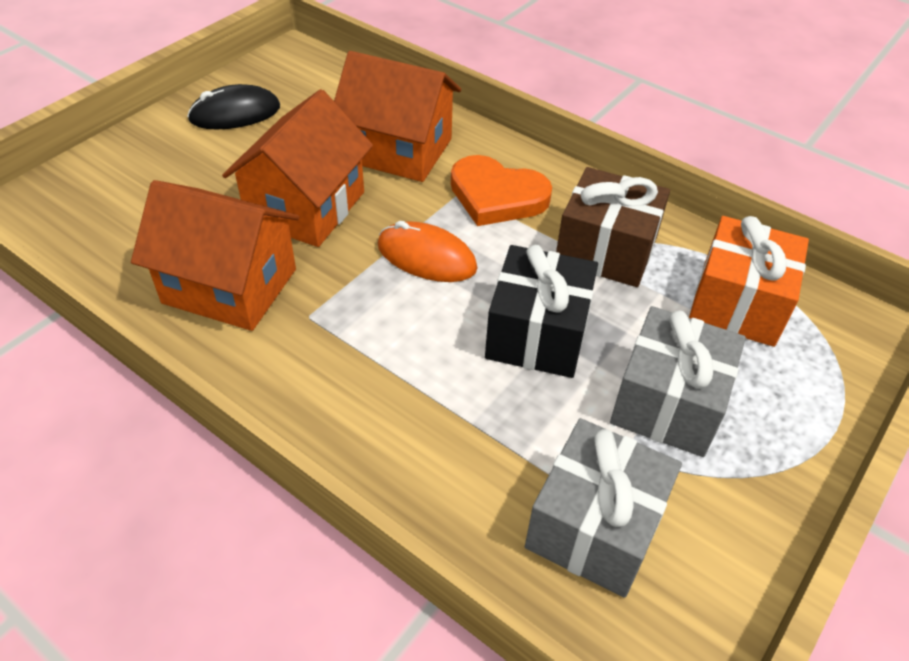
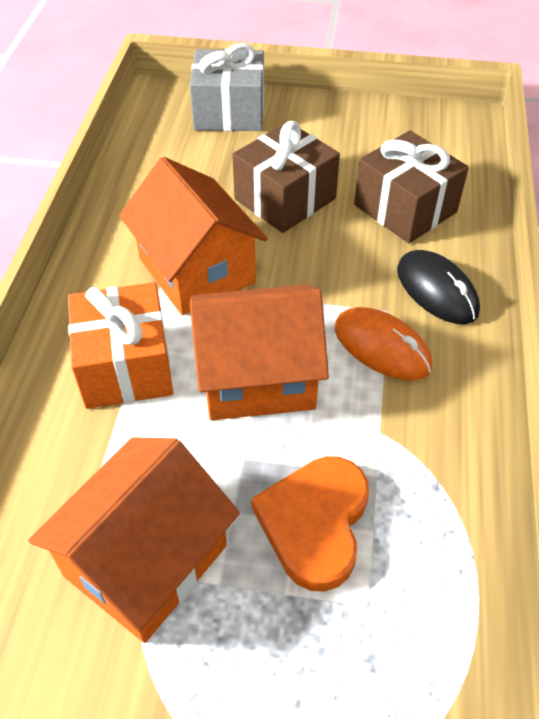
black gift: [485,245,598,378] = 1 -> none = 0
brown gift: [556,167,670,287] = 1 -> [232,121,340,233] [354,131,469,243] = 2
grey gift: [525,418,682,598] [610,306,746,457] = 2 -> [190,43,264,131] = 1

